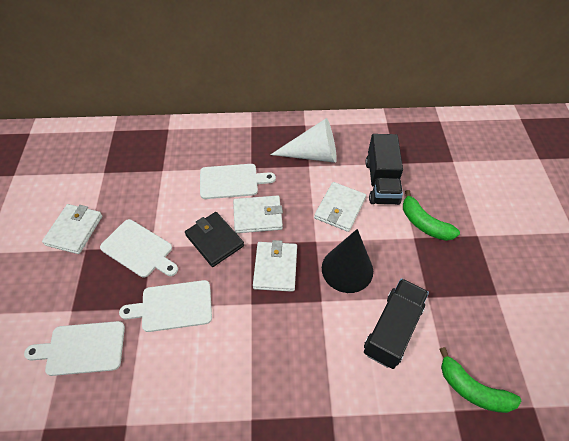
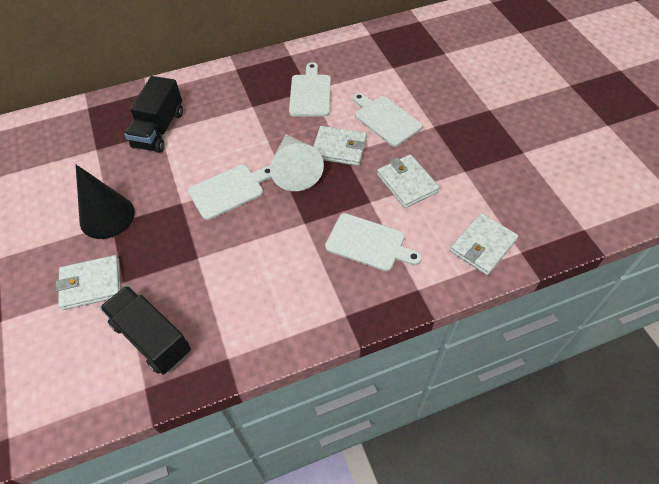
black wallet: [185,212,244,267] = 1 -> none = 0
green banana: [403,190,460,241] [439,347,521,413] = 2 -> none = 0

